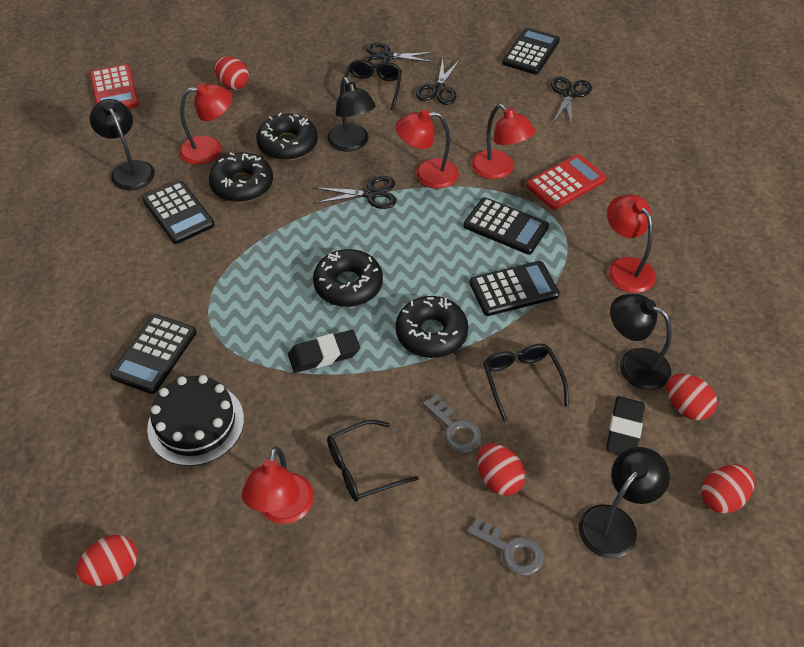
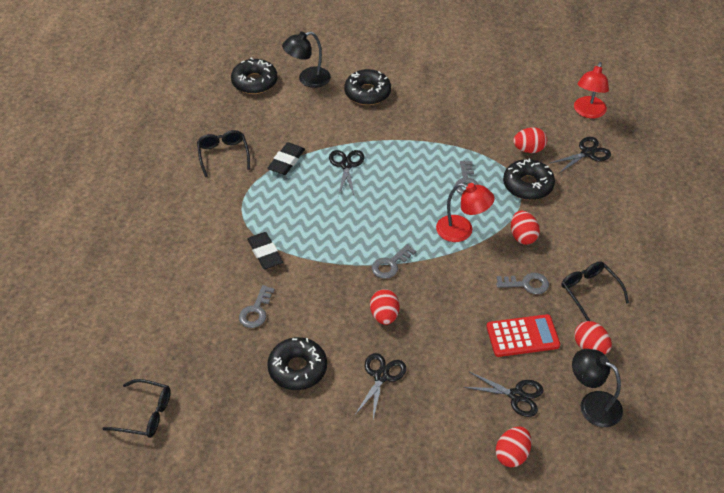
black cake: [147,375,244,466] = 1 -> none = 0
black calculator: [110,314,197,394] [142,181,215,244] [463,197,549,254] [469,261,560,316] [502,28,560,75] = 5 -> none = 0
black lamp: [90,99,155,190] [327,77,376,152] [579,447,670,558] [610,294,672,390] = 4 -> [282,31,331,88] [572,349,623,427] = 2
grey key: [423,394,482,453] [467,517,544,576] = 2 -> [239,285,275,328] [372,244,416,279] [455,161,479,195] [496,273,549,294] = 4
red calculator: [90,64,139,108] [526,154,607,210] = 2 -> [487,314,560,357] = 1
red lamp: [179,83,232,165] [242,447,314,524] [395,110,459,189] [471,104,535,179] [607,195,656,293] = 5 -> [436,183,495,242] [574,62,609,118] = 2

